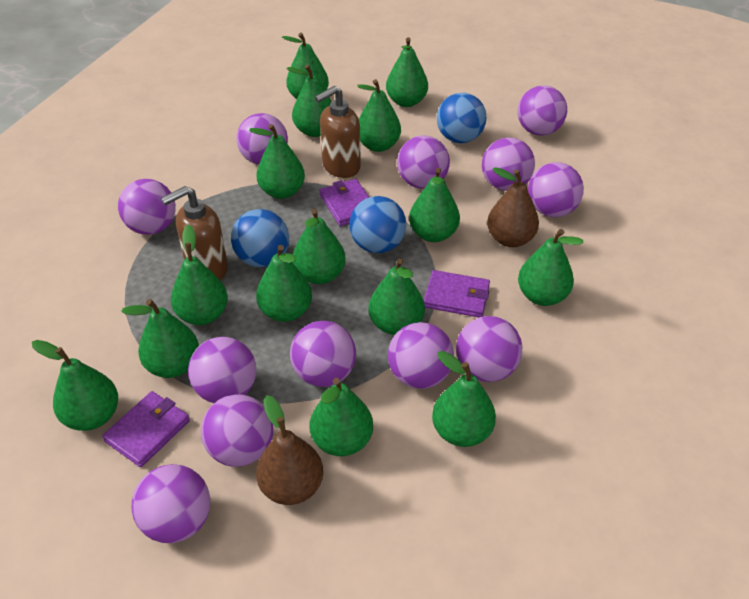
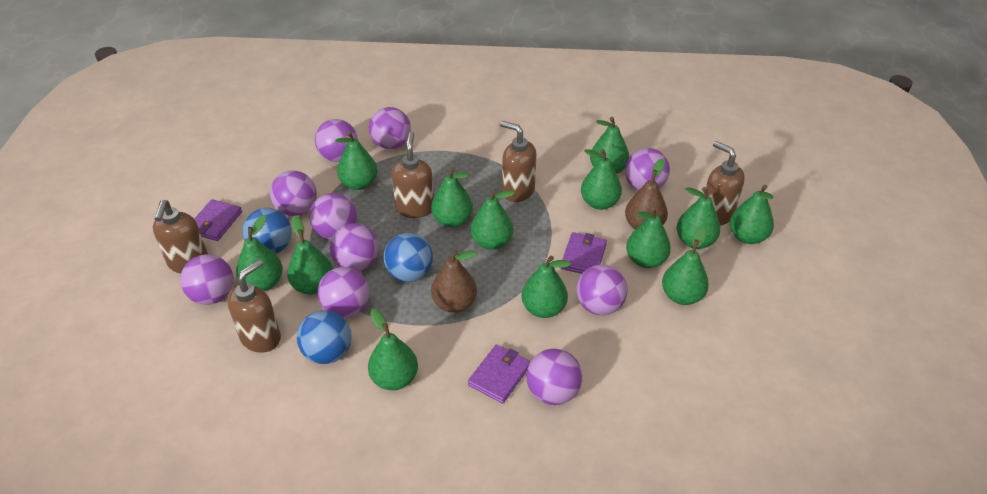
brown soap dispenser: [161,186,228,280] [315,86,361,178] = 2 -> [153,200,208,273] [227,259,281,353] [392,132,434,218] [500,121,537,202] [706,141,745,225] = 5
green pear: [32,340,118,431] [121,299,199,378] [171,225,228,325] [249,124,305,199] [256,245,312,322] [282,33,329,99] [287,65,332,137] [292,209,346,284] [310,378,373,456] [357,79,401,152] [368,258,425,335] [386,37,428,107] [409,168,460,242] [432,351,496,447] [518,229,583,306] = 15 -> [236,215,283,291] [287,216,333,295] [335,131,378,190] [368,309,418,390] [431,167,473,227] [471,188,515,250] [522,255,571,318] [581,149,622,210] [590,117,629,174] [626,207,671,268] [662,226,709,305] [677,187,720,249] [730,185,774,244] = 13
purple ball: [118,179,176,235] [132,464,210,543] [188,337,256,403] [201,394,273,467] [236,113,288,165] [290,321,356,387] [388,322,454,389] [397,136,450,189] [456,316,522,382] [482,137,535,191] [517,85,567,136] [528,162,584,217] = 12 -> [180,254,234,305] [270,171,317,216] [309,193,357,240] [315,119,358,162] [318,267,369,318] [330,223,379,271] [369,107,411,149] [527,348,582,405] [576,264,628,315] [625,148,670,191] = 10

